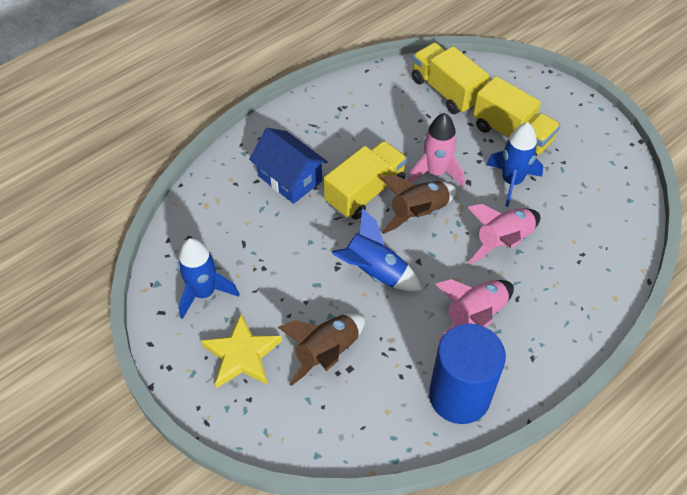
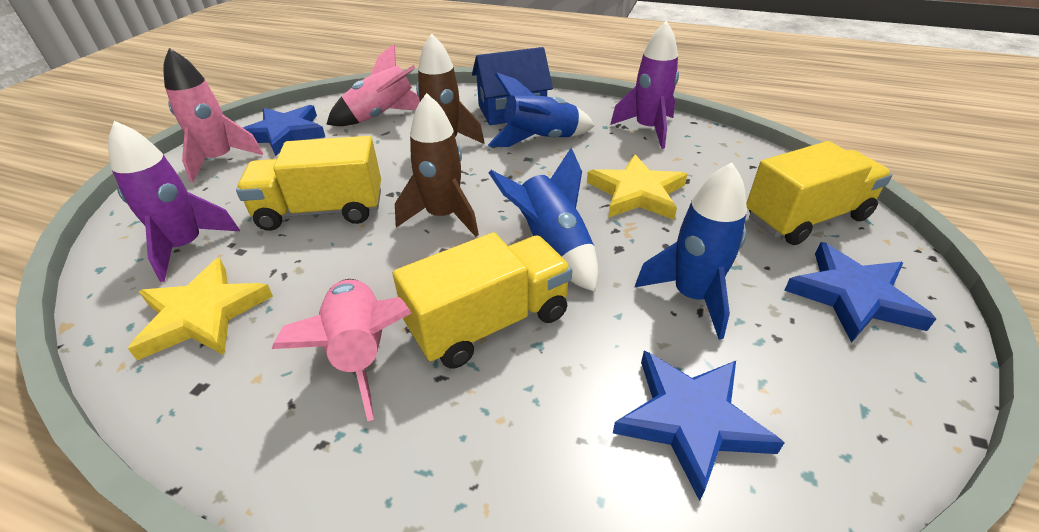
blue cylinder: [429,323,506,424] = 1 -> none = 0
blue star: none = 0 -> [242,105,325,156] [613,351,785,501] [784,242,936,343] = 3
purple rocket: none = 0 -> [108,121,240,282] [610,21,679,149] = 2
yellow star: [201,313,282,388] = 1 -> [128,258,273,360] [587,154,688,220] = 2

